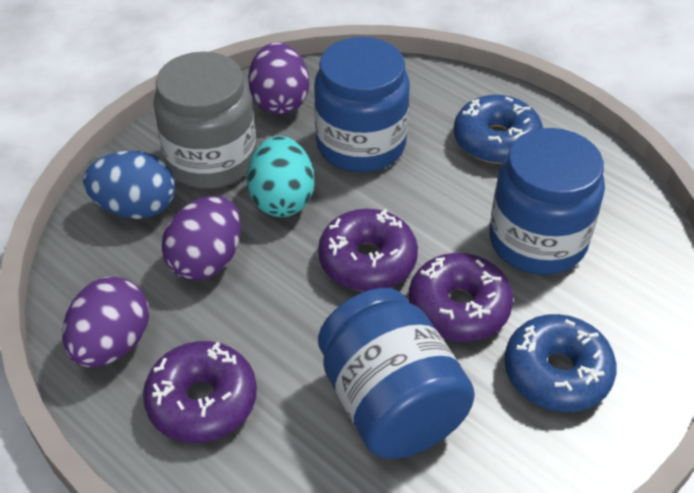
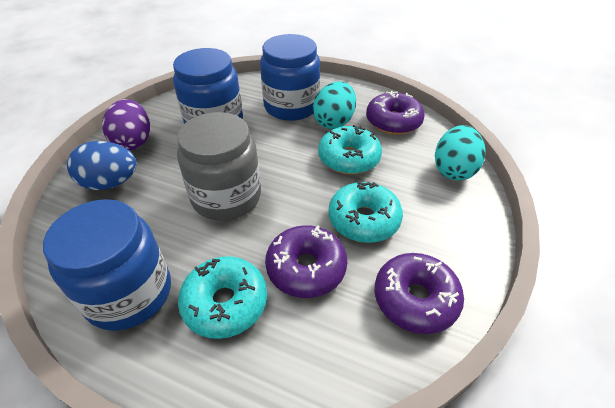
blue donut: [454,95,543,164] [504,314,617,412] = 2 -> none = 0
purple egg: [62,277,149,367] [162,196,241,281] [248,42,309,115] = 3 -> [102,99,150,150] = 1
turquoise donut: none = 0 -> [178,256,267,339] [318,125,382,174] [328,180,403,243] = 3
turquoise egg: [247,136,314,217] = 1 -> [313,81,356,129] [435,125,485,180] = 2

